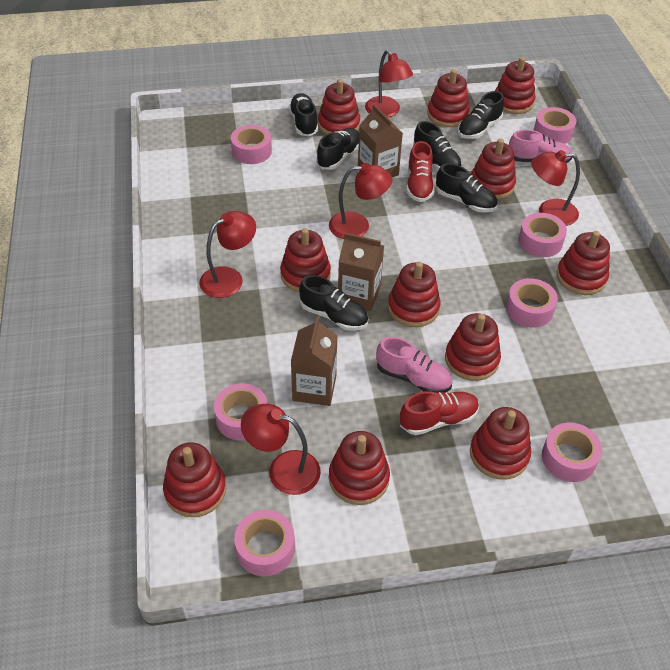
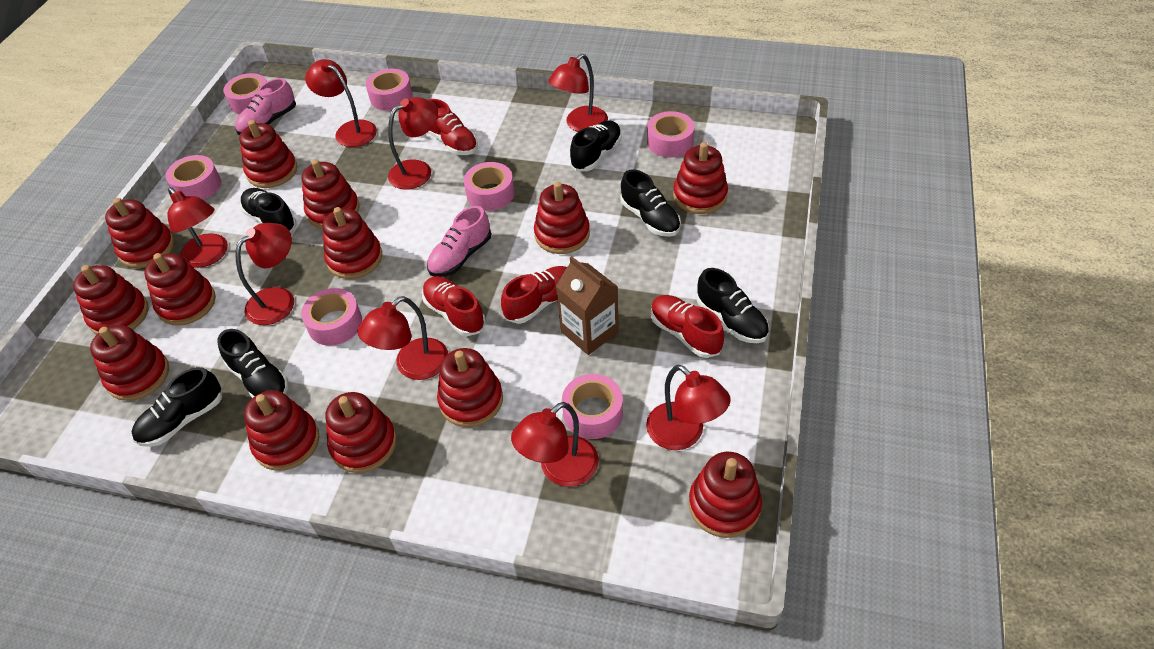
brown carton: [291,317,338,406] [338,233,384,311] [358,105,403,177] = 3 -> [556,256,619,355] = 1
red lamp: [199,211,256,298] [241,404,321,495] [329,163,392,239] [365,50,413,118] [531,150,580,226] = 5 -> [167,187,228,268] [235,223,294,325] [305,59,377,147] [358,296,448,380] [388,97,438,190] [511,402,599,487] [548,54,608,132] [646,365,731,450] = 8
red shoe: [400,391,479,435] [407,141,435,202] = 2 -> [422,276,486,336] [427,99,478,155] [501,266,567,324] [651,295,724,358] = 4
red stacking toy: [163,442,226,517] [280,228,331,292] [318,79,360,134] [329,431,390,505] [388,262,441,327] [427,69,470,127] [445,313,501,381] [470,407,531,480] [471,139,516,200] [495,57,535,114] [556,231,610,295] = 11 -> [73,265,149,335] [90,325,169,401] [105,198,174,268] [144,253,216,326] [239,120,297,188] [244,390,319,471] [302,159,360,229] [322,207,383,279] [325,392,397,473] [437,348,503,427] [534,182,590,254] [673,142,728,214] [689,452,762,538] = 13

